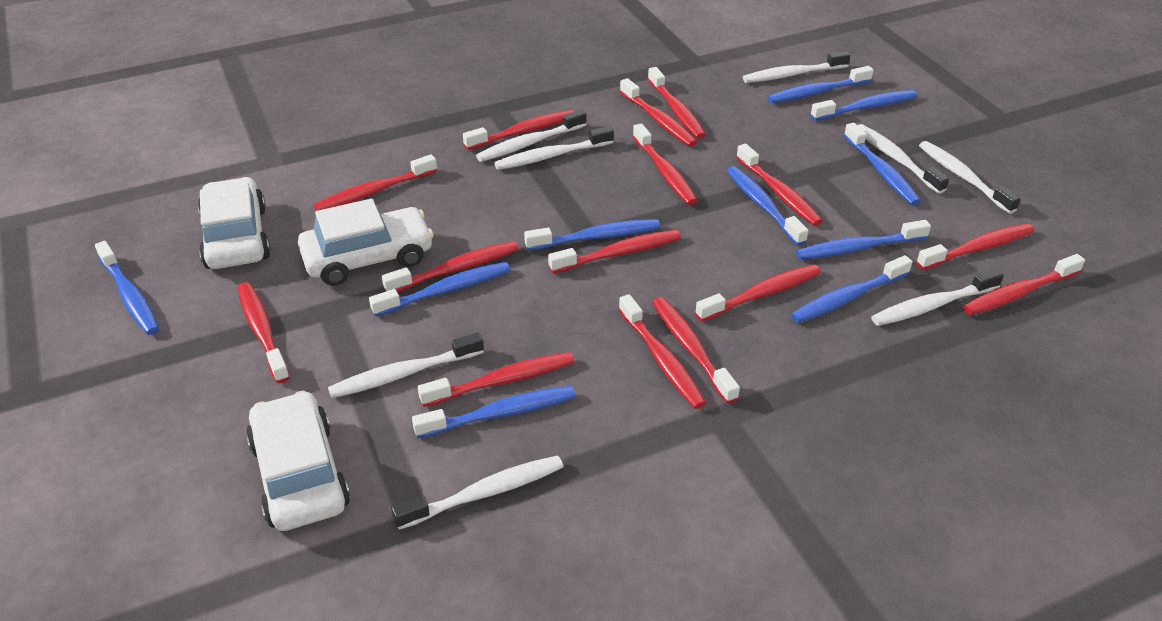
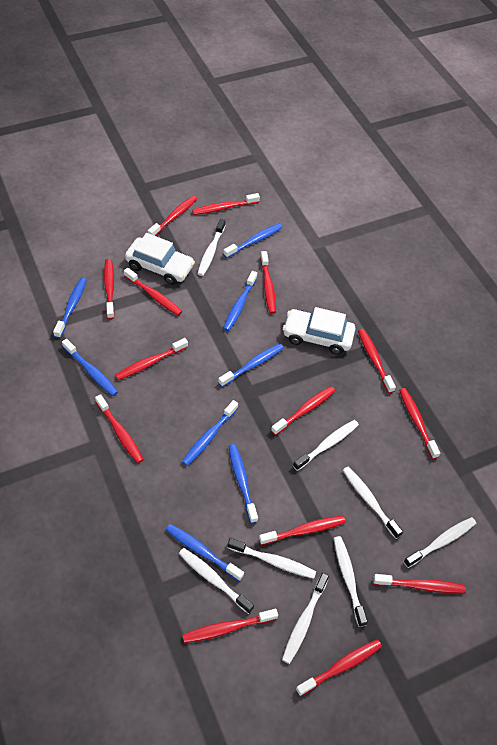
blue toothbrush: [95,241,160,335] [369,262,510,317] [412,386,576,438] [524,219,660,250] [727,166,808,246] [767,66,874,103] [790,255,913,323] [796,220,931,260] [811,90,917,121] [844,123,921,205] = 10 -> [53,277,87,338] [62,339,118,396] [166,524,244,581] [182,400,238,466] [218,343,284,387] [223,223,283,258] [223,271,257,331] [228,444,258,523] = 8
red toothbrush: [238,282,290,383] [313,154,437,211] [382,241,519,292] [418,352,574,407] [463,110,574,150] [548,230,681,273] [619,294,706,409] [620,78,697,147] [633,123,698,205] [648,67,706,139] [652,297,740,404] [695,264,821,322] [736,144,823,226] [916,223,1034,270] [963,254,1085,315] = 15 -> [95,394,144,463] [104,259,115,319] [115,338,188,380] [124,268,182,316] [148,196,197,236] [183,609,278,643] [192,193,260,215] [259,516,346,545] [260,251,276,314] [271,386,335,435] [296,639,382,697] [358,329,396,393] [373,574,466,593] [399,388,440,459] = 14
white car: [198,177,271,269] [246,390,350,531] [298,199,434,286] = 3 -> [125,233,195,285] [283,307,355,355] = 2

